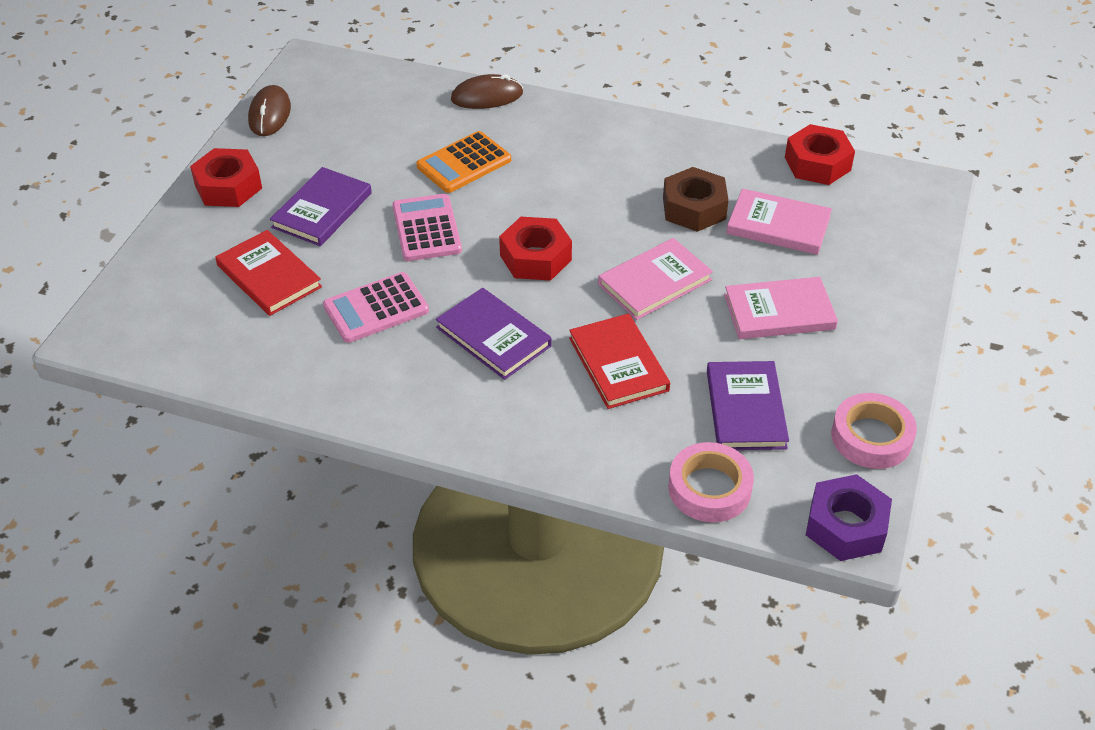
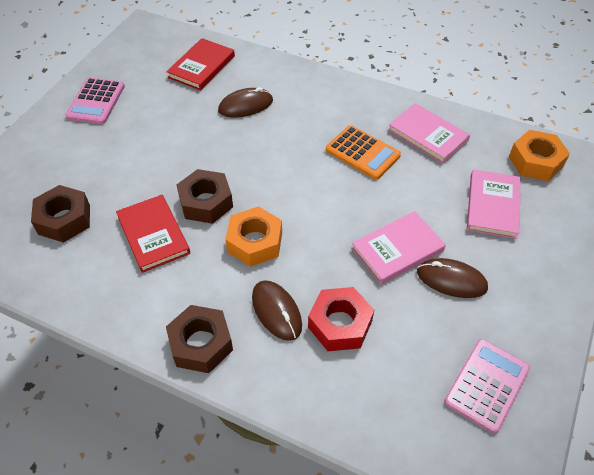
brown mouse: [248,85,291,136] [451,74,523,109] = 2 -> [218,87,273,118] [252,280,302,341] [417,258,488,298] = 3
brown nut: [663,167,729,232] = 1 -> [31,185,90,243] [166,305,233,373] [176,169,233,224] = 3
orange nut: none = 0 -> [225,206,282,267] [509,130,570,181] = 2
pink tape: [668,442,754,522] [831,393,917,469] = 2 -> none = 0
purple book: [270,167,372,246] [436,288,552,380] [707,361,789,450] = 3 -> none = 0
purple nut: [806,474,892,561] = 1 -> none = 0
red nut: [190,148,262,207] [499,217,572,281] [785,124,855,185] = 3 -> [308,287,374,351] = 1

